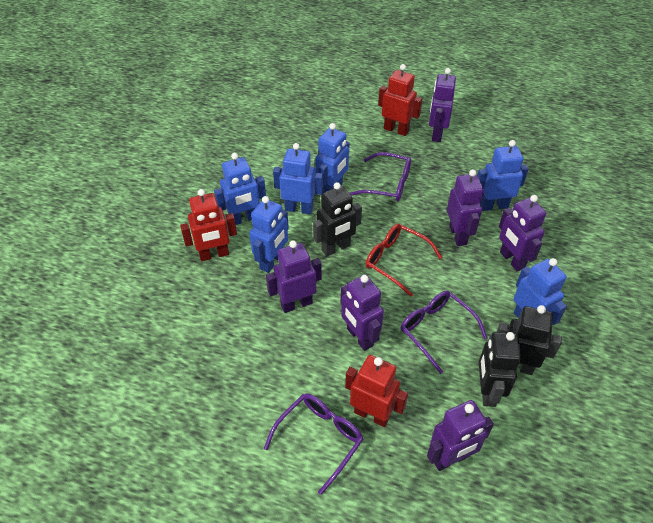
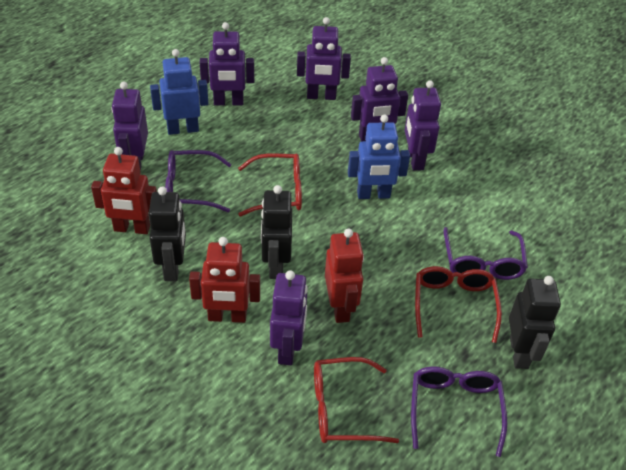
blue robot: [214,153,266,225] [249,196,289,273] [273,143,323,214] [315,123,350,193] [478,140,529,211] [514,258,567,325] = 6 -> [150,49,209,135] [348,114,410,199] = 2
red glasses: [366,224,442,297] = 1 -> [238,154,302,216] [314,357,399,443] [415,266,502,343] = 3

